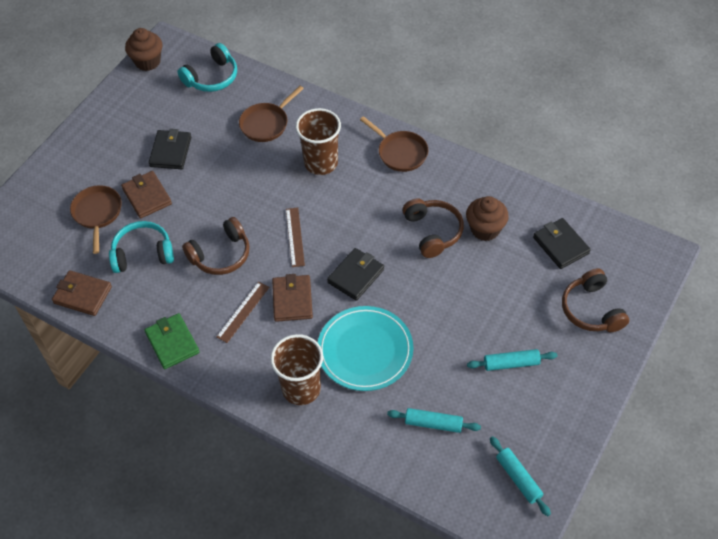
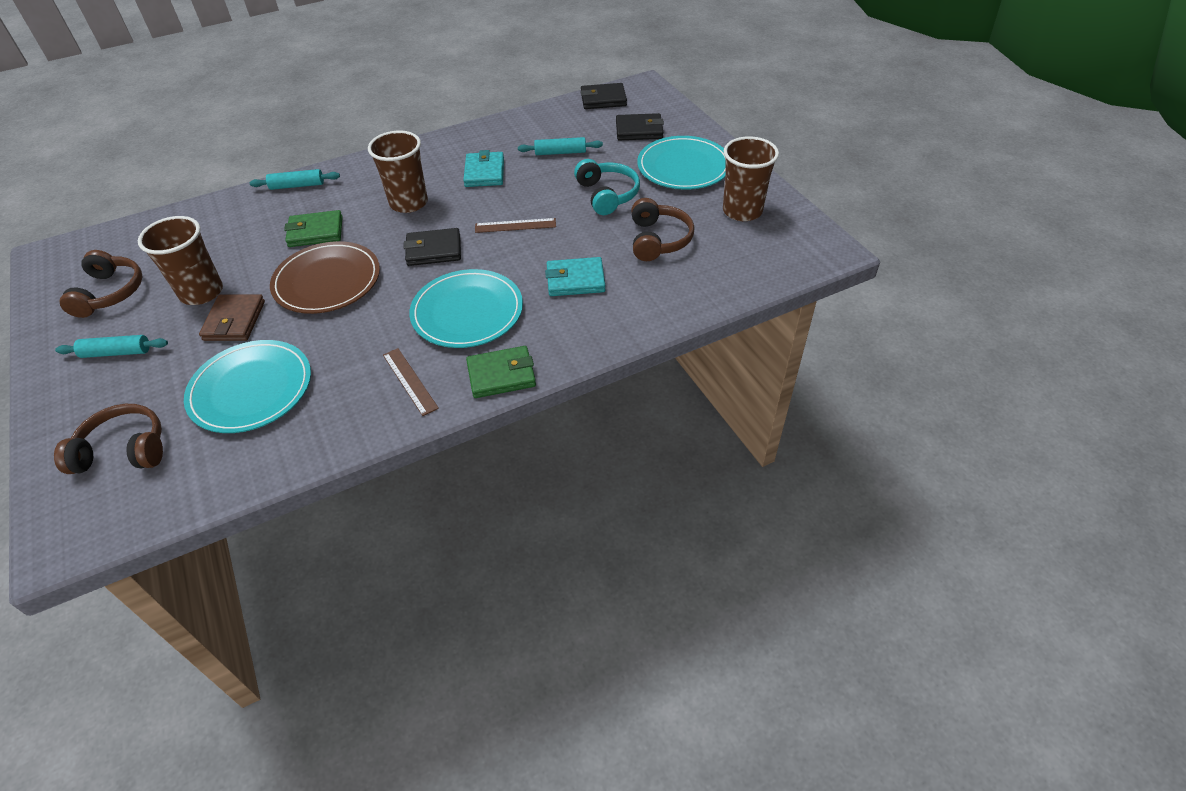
brown cup: [270,334,323,405] [295,108,341,175] = 2 -> [138,216,223,305] [368,131,428,213] [723,136,779,221] = 3
brown cupcake: [125,28,162,71] [466,196,509,241] = 2 -> none = 0
brown pan: [70,185,122,254] [239,86,304,142] [360,116,428,172] = 3 -> none = 0
brown plate: none = 0 -> [270,241,380,314] = 1
brown wallet: [52,270,112,316] [121,171,172,218] [272,274,313,322] = 3 -> [199,294,265,341] = 1
green wallet: [144,313,199,369] = 1 -> [284,210,343,247] [466,346,536,398] = 2
turquoise headphones: [109,221,174,273] [177,43,237,92] = 2 -> [574,159,640,215] = 1
turquoise plate: [318,306,413,391] = 1 -> [184,340,311,433] [409,269,523,348] [637,136,726,189] = 3
turquoise wallet: none = 0 -> [463,150,504,187] [545,257,606,296] = 2

